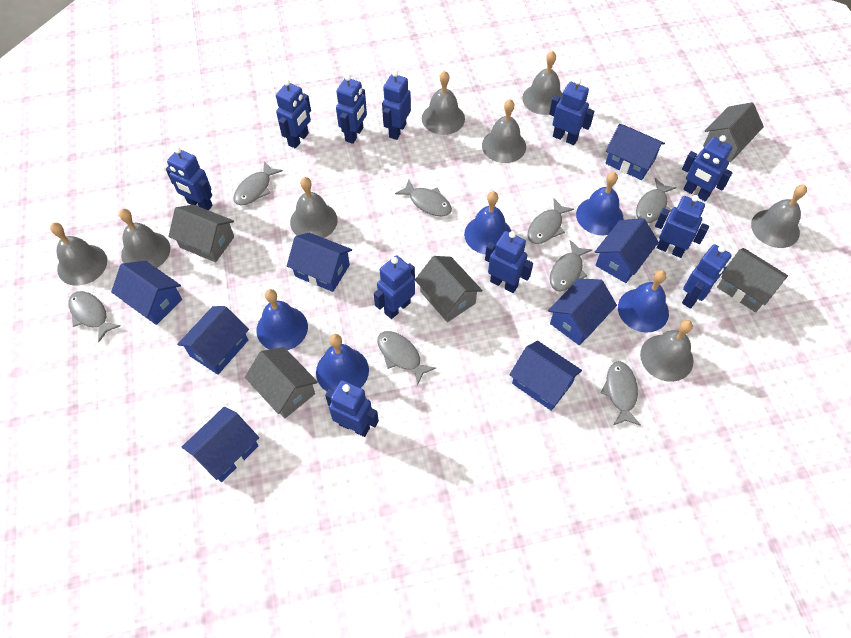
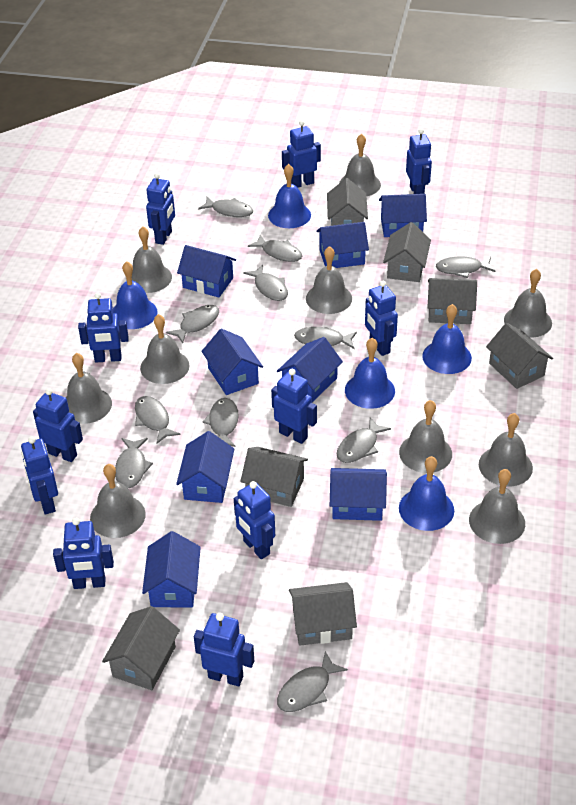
grey bell: [50,223,107,286] [119,209,170,268] [290,177,338,238] [422,71,465,135] [482,99,526,163] [522,51,563,115] [640,320,693,382] [751,185,807,248] = 8 -> [66,353,112,424] [90,464,146,538] [132,226,172,293] [140,314,190,384] [306,246,352,314] [339,133,381,196] [399,400,452,473] [469,469,525,544] [479,413,533,487] [504,269,552,338] = 10
grey fish: [68,291,121,342] [234,161,283,205] [377,331,436,385] [395,180,452,216] [528,199,574,244] [550,240,592,292] [601,361,641,426] [636,178,677,223] = 8 -> [115,438,153,488] [135,396,180,444] [166,305,219,343] [198,197,253,217] [202,398,239,447] [243,265,288,301] [248,234,302,262] [277,651,348,712] [294,327,357,349] [337,417,391,463] [436,257,495,278] = 11
grey house: [168,205,234,262] [245,347,318,418] [415,256,483,322] [703,102,764,162] [717,248,788,313] = 5 -> [102,606,180,690] [240,447,308,507] [289,582,357,646] [327,178,368,226] [383,222,431,282] [427,278,477,324] [486,323,553,389] = 7

